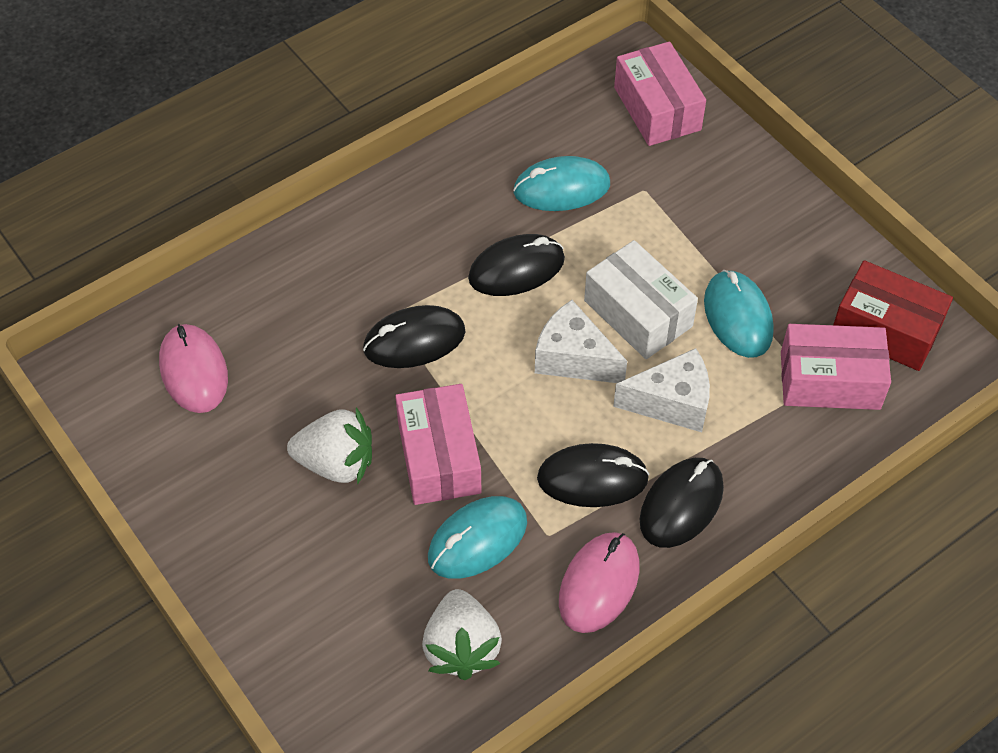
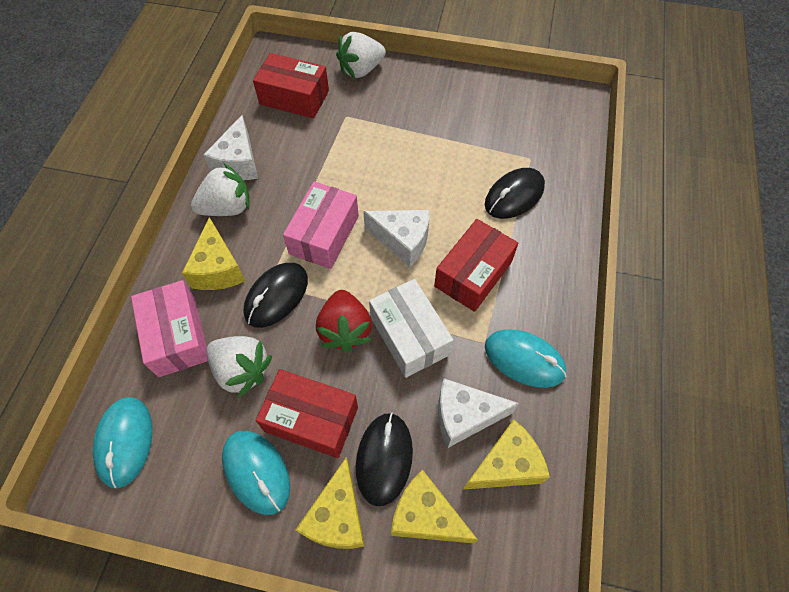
black mouse: [363,305,465,368] [468,234,565,296] [537,443,650,507] [640,458,724,548] = 4 -> [243,263,308,328] [356,412,413,506] [485,168,545,219] = 3
pink box: [395,384,482,505] [614,41,706,146] [781,324,891,410] = 3 -> [131,280,208,377] [283,181,359,269] = 2
pink mouse: [159,324,228,413] [559,532,639,633] = 2 -> none = 0
red box: [833,260,953,371] = 1 -> [253,53,329,118] [256,369,358,458] [434,219,518,312] = 3
red strawberry: none = 0 -> [316,290,372,352] = 1
white cheese: [535,300,627,383] [613,348,710,432] = 2 -> [203,115,258,180] [363,210,430,267] [438,378,519,448] = 3
white strawberry: [287,407,372,485] [422,589,502,680] = 2 -> [191,163,250,216] [206,336,272,398] [336,32,386,78] = 3
yellow cheese: none = 0 -> [182,217,245,290] [296,457,365,549] [391,470,478,543] [463,419,550,489] = 4

